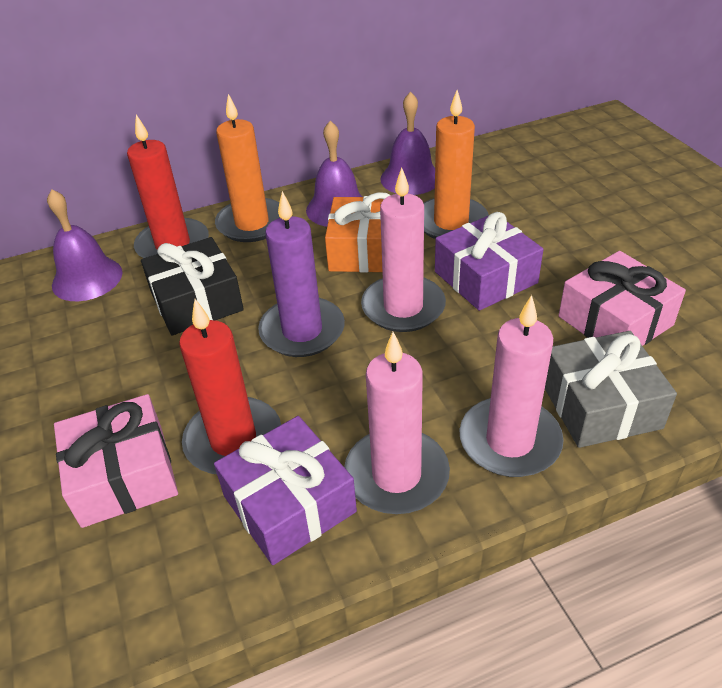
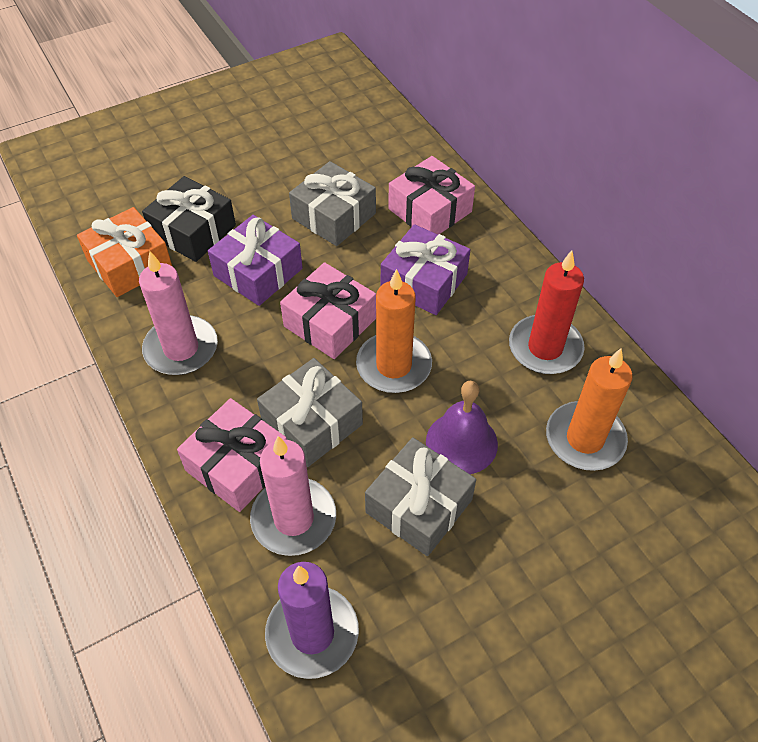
grey gift: [545,331,677,448] = 1 -> [257,358,363,467] [289,161,376,246] [365,437,476,556] = 3
pink candle: [344,332,450,514] [361,168,446,332] [459,295,564,477] = 3 -> [139,251,218,375] [250,436,336,556] = 2
pink gift: [54,394,178,528] [558,251,686,346] = 2 -> [177,398,287,512] [280,262,376,359] [388,156,475,234] = 3
purple bell: [47,189,123,301] [306,121,363,227] [380,92,435,195] = 3 -> [426,381,498,474] = 1
red candle: [127,115,209,258] [179,299,281,474] = 2 -> [509,250,585,374] = 1

